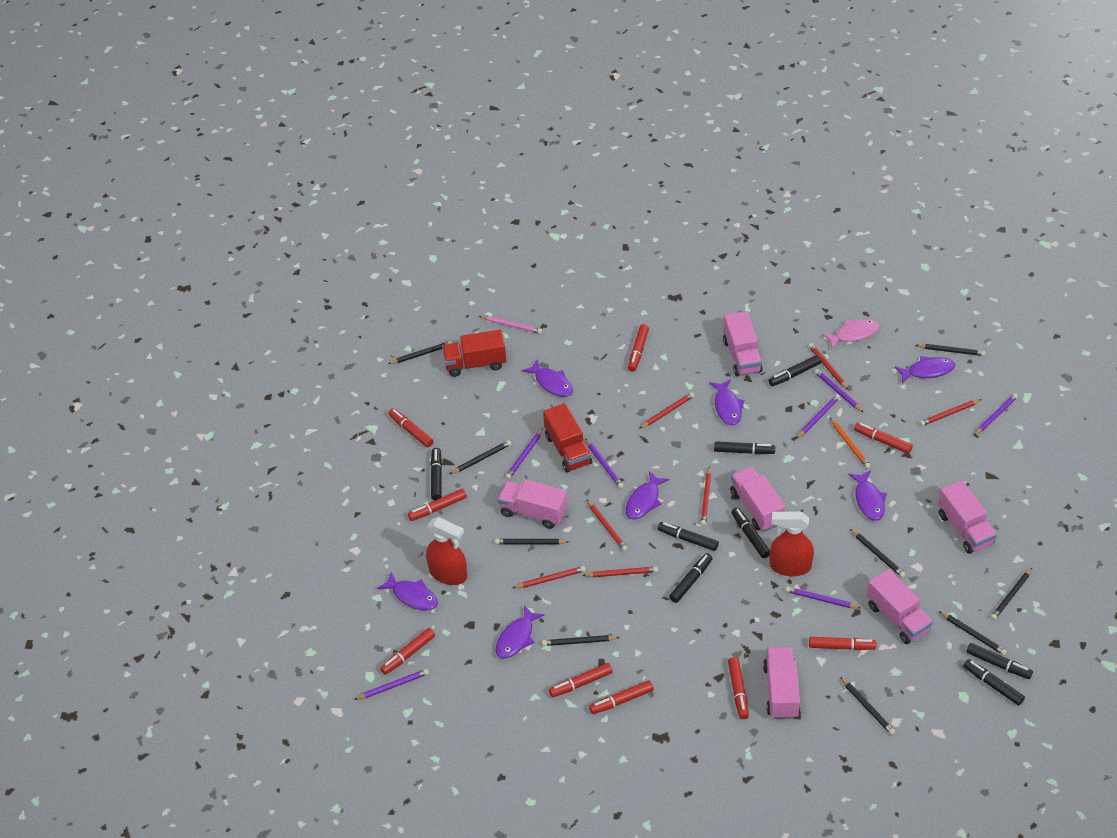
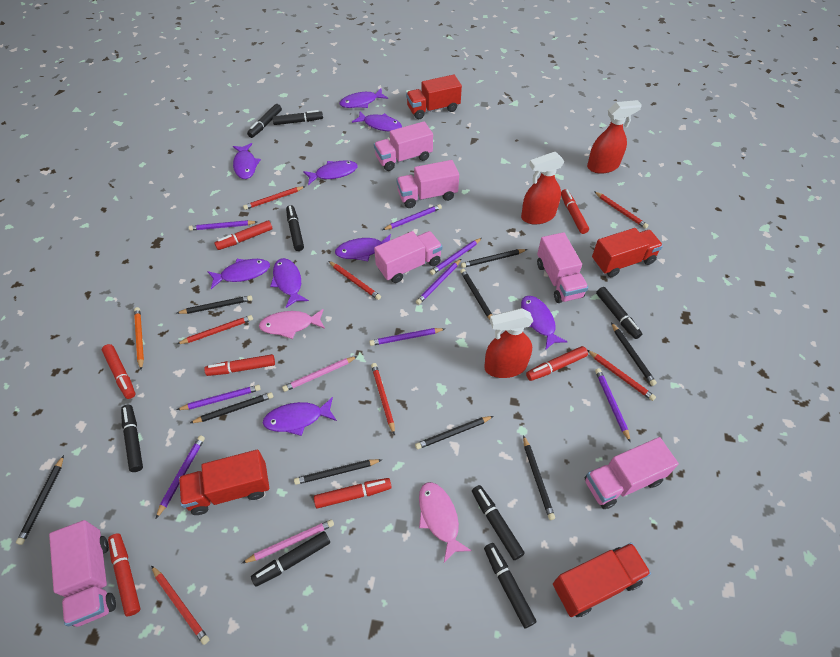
pink fish: [822,319,880,349] = 1 -> [259,309,325,339] [419,482,472,562] = 2
pink pencil: [479,316,542,334] = 1 -> [242,519,334,563] [282,356,358,392] = 2
purple fish: [377,572,438,611] [496,605,545,659] [522,359,573,397] [626,471,669,519] [709,379,745,425] [848,470,887,521] [895,356,955,383] = 7 -> [207,259,270,289] [233,143,261,179] [263,397,337,436] [270,258,309,308] [303,160,358,185] [335,234,391,261] [339,88,388,108] [352,111,402,132] [521,296,568,350] = 9
purple pencil: [354,669,429,700] [506,428,543,479] [585,439,624,489] [785,586,861,608] [796,394,840,439] [814,369,863,412] [974,394,1018,436] = 7 -> [156,435,205,518] [177,385,261,410] [189,220,257,231] [369,328,444,346] [383,204,442,230] [416,259,461,305] [430,238,482,275] [595,368,631,442] = 8
red marker: [380,628,435,675] [388,408,433,447] [408,489,467,521] [549,663,613,697] [589,680,654,714] [628,324,649,372] [728,657,749,719] [809,637,876,650] [854,422,913,454] = 9 -> [102,344,136,399] [108,533,141,616] [204,354,275,376] [215,220,273,250] [314,478,392,508] [526,346,588,381] [561,189,589,234] = 7
red spray bottle: [426,517,467,585] [770,512,814,576] = 2 -> [484,308,533,378] [521,152,565,224] [587,100,642,174] = 3
red truck: [442,330,506,377] [543,403,592,473] = 2 -> [179,450,269,515] [406,75,462,119] [553,543,651,617] [592,228,663,277] = 4

